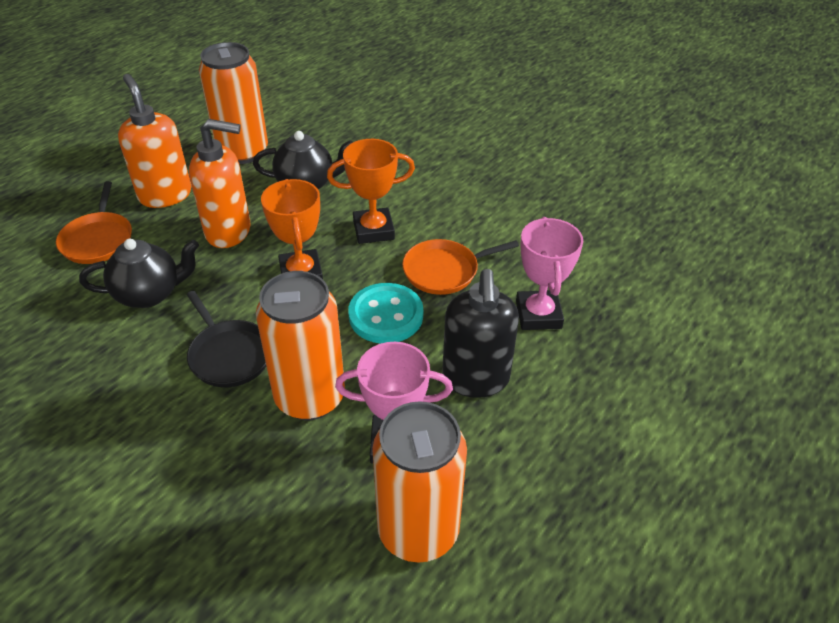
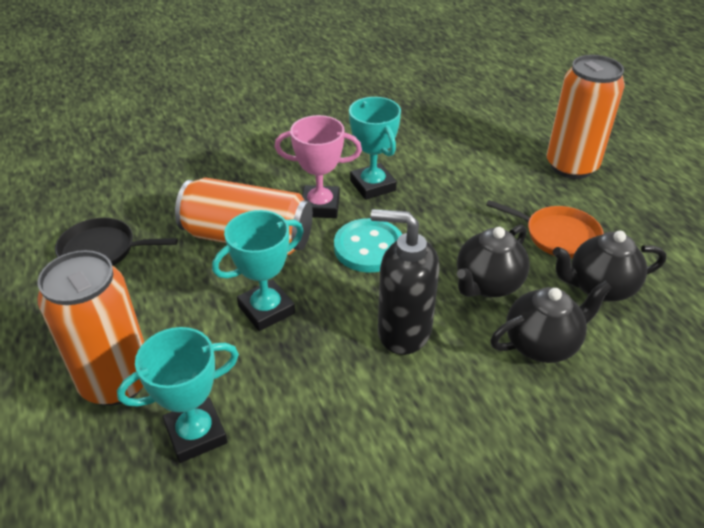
black teapot: [79,239,199,308] [253,131,353,190] = 2 -> [457,225,530,297] [490,281,612,363] [553,231,666,301] = 3
orange pan: [56,181,132,264] [402,239,519,295] = 2 -> [486,200,604,259] = 1
orange soap dispenser: [118,74,191,208] [189,119,251,248] = 2 -> none = 0
orange trophy: [261,179,323,279] [327,139,415,244] = 2 -> none = 0
pink trophy: [335,342,453,464] [516,217,583,330] = 2 -> [275,115,362,218] = 1
turquoise trophy: none = 0 -> [117,327,239,463] [212,210,303,331] [349,97,401,200] = 3

